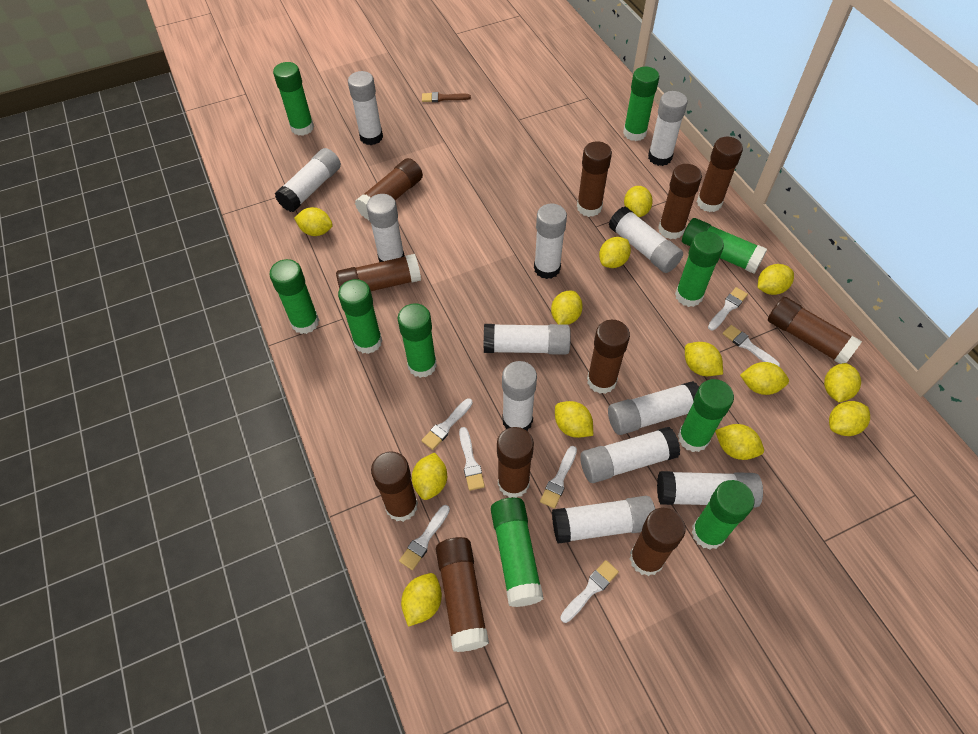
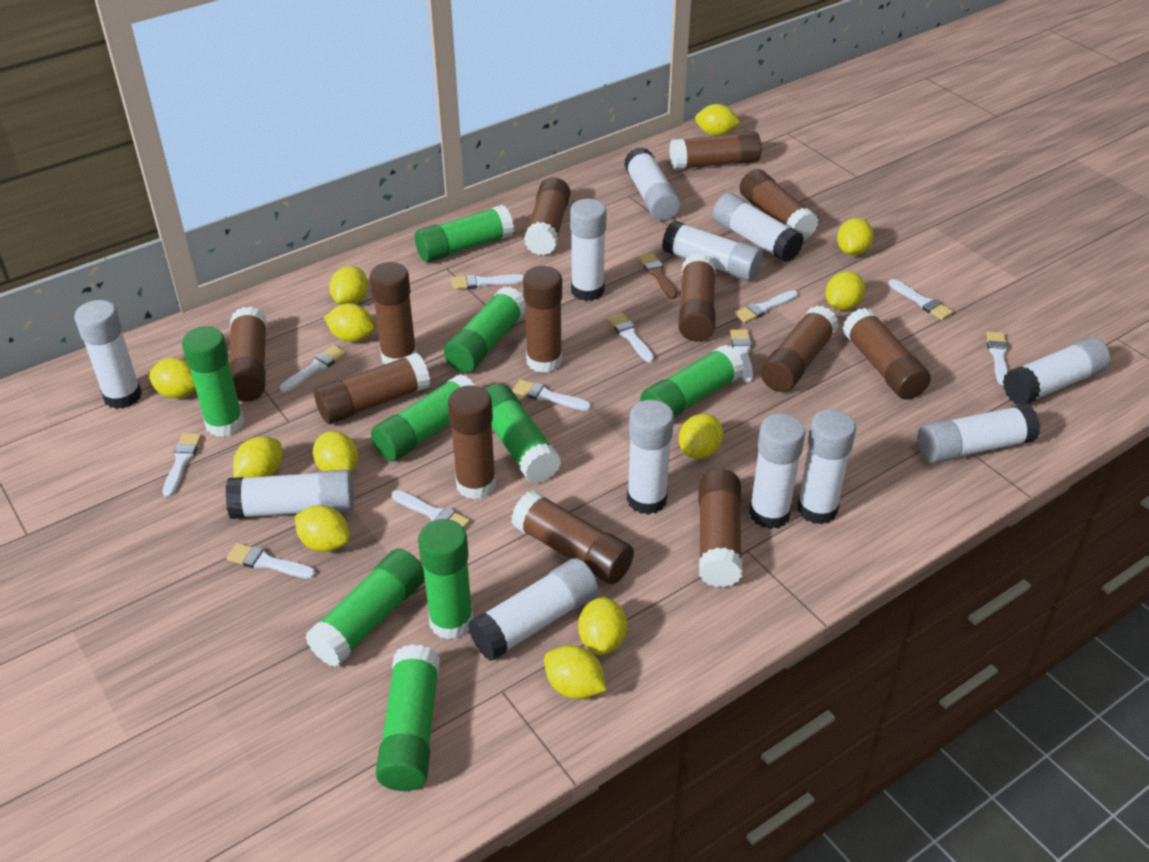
brown glue stick: [336,254,421,291] [355,158,423,220] [371,451,418,522] [436,537,489,652] [497,427,534,498] [577,141,612,217] [587,320,630,394] [630,508,685,576] [658,164,702,239] [697,137,743,212] [768,297,862,364] = 11 -> [229,307,267,401] [314,353,430,424] [369,262,417,364] [448,385,496,499] [511,490,634,584] [523,266,562,373] [524,177,570,256] [669,131,761,170] [678,253,716,341] [698,469,743,587] [740,169,818,240] [760,305,839,392] [843,308,931,400] = 13
green glue stick: [269,259,319,334] [273,62,314,136] [338,279,382,354] [398,303,437,378] [491,498,543,607] [623,66,659,141] [675,231,724,307] [678,379,734,452] [682,218,767,274] [691,480,754,550] = 10 -> [182,326,244,437] [305,549,425,667] [371,374,475,462] [375,644,440,791] [415,205,514,262] [418,519,473,640] [444,286,525,373] [485,384,561,483] [640,345,744,418] = 9
white brush: [399,505,450,570] [421,398,473,450] [459,427,485,491] [540,446,577,509] [560,560,619,623] [708,287,748,330] [722,325,780,367] = 7 -> [163,433,202,497] [226,543,316,579] [280,345,346,392] [392,490,470,528] [451,274,524,289] [513,379,591,411] [608,313,654,362] [731,329,753,383] [734,290,798,323] [888,279,953,320] [986,332,1008,385] = 11
yellow lemon: [294,207,333,236] [401,573,442,627] [412,452,447,500] [551,291,583,325] [555,401,593,438] [599,237,631,268] [624,186,653,217] [685,342,723,376] [715,424,764,460] [740,362,789,395] [758,264,794,295] [824,363,861,402] [829,401,870,436] = 13 -> [147,358,196,398] [233,436,282,478] [295,505,350,552] [313,431,358,472] [324,303,376,342] [329,266,368,305] [544,645,606,699] [578,597,627,655] [679,414,723,459] [695,104,740,136] [825,271,865,310] [837,218,874,256] = 12

